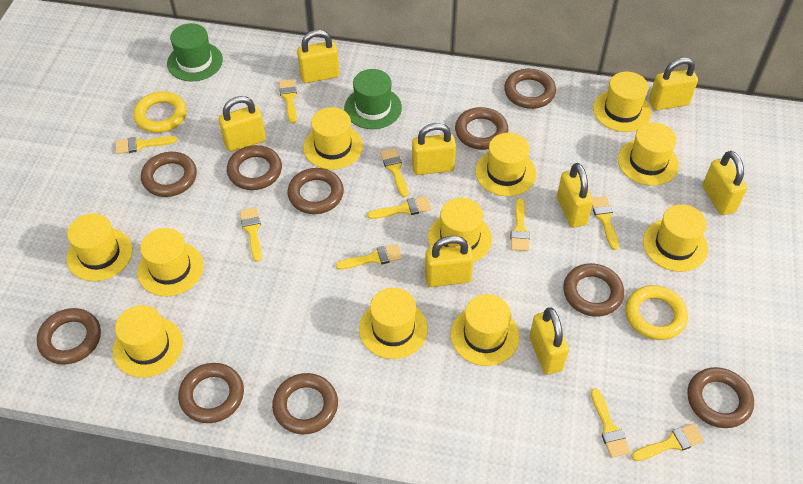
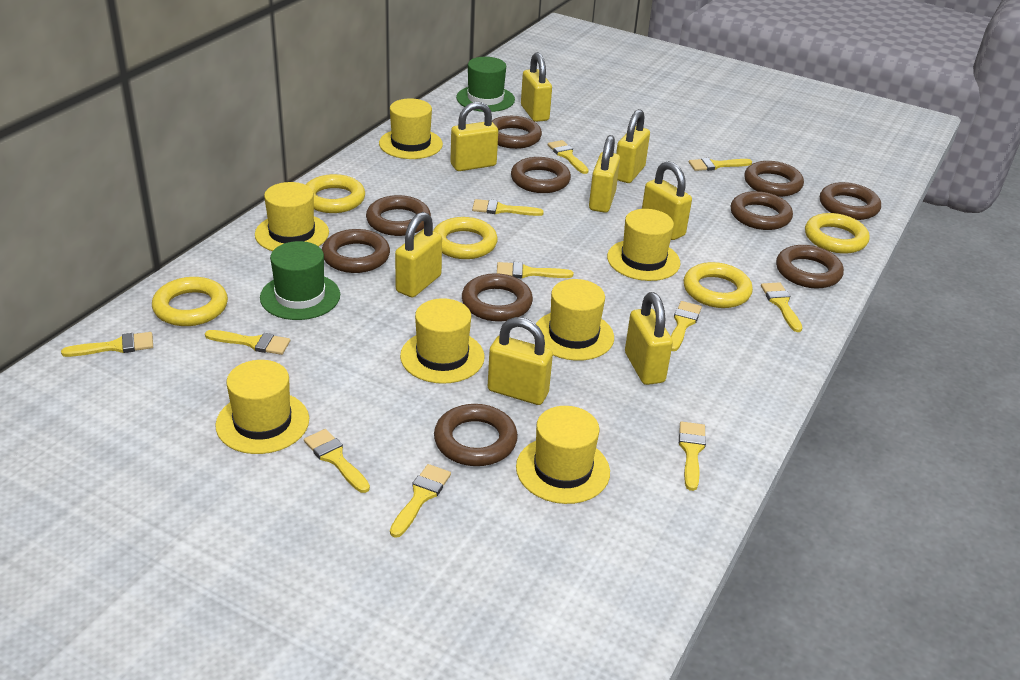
yellow brush: [116,136,177,154] [240,207,262,262] [279,79,297,124] [336,244,402,270] [367,196,431,219] [380,148,408,197] [511,198,530,251] [591,388,631,458] [592,196,619,250] [631,423,704,461] = 10 -> [61,332,153,357] [205,330,290,355] [304,429,370,493] [390,464,451,538] [472,199,544,216] [497,262,573,278] [548,140,589,174] [671,301,702,351] [679,422,706,491] [689,158,752,171] [761,282,802,332] = 11
yellow hat: [67,214,133,281] [113,305,183,378] [137,228,204,296] [303,107,363,170] [359,288,428,359] [428,198,492,262] [451,294,520,366] [475,133,536,196] [593,72,652,132] [618,122,679,186] [643,204,708,272] = 11 -> [215,360,309,454] [255,182,329,251] [379,99,443,159] [400,298,485,384] [516,406,610,504] [536,279,614,361] [607,209,680,281] = 7
yellow ring: [133,91,187,133] [626,285,688,340] = 2 -> [152,277,228,326] [305,174,365,213] [433,217,498,259] [684,262,753,308] [805,213,870,254] = 5

